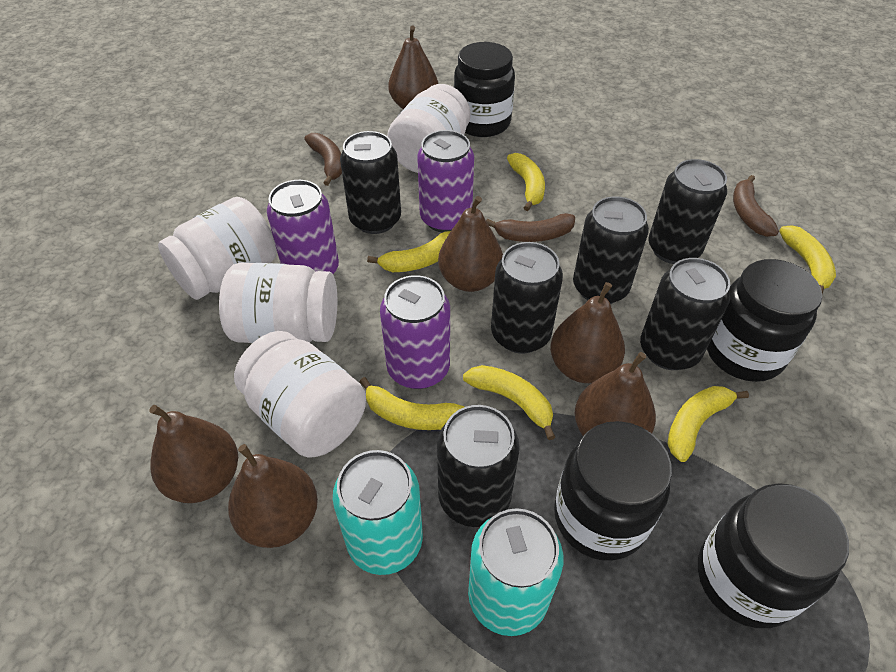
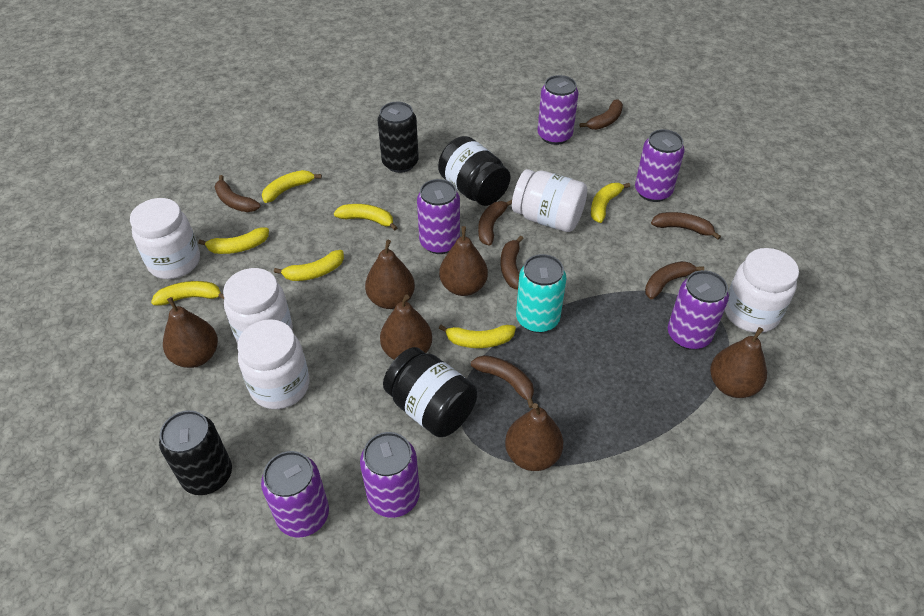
black can: [340,131,401,234] [437,405,520,527] [491,242,563,354] [573,196,649,304] [640,258,730,370] [648,159,727,264] = 6 -> [159,410,232,495] [378,102,419,173] = 2
black jar: [454,42,515,137] [554,421,672,561] [698,483,849,628] [707,259,822,382] = 4 -> [383,347,477,437] [438,136,510,206] = 2
brown banana: [304,133,342,186] [486,213,575,242] [733,175,779,237] = 3 -> [215,175,261,212] [471,355,534,408] [478,200,512,246] [500,236,524,289] [580,99,623,130] [645,261,704,299] [651,212,721,240] = 7
purple can: [267,180,339,274] [380,275,450,389] [417,130,474,233] = 3 -> [261,451,329,537] [360,432,420,518] [417,179,460,254] [537,75,579,145] [635,129,685,202] [668,270,729,350] = 6
turquoise can: [333,450,423,575] [468,508,563,636] = 2 -> [516,254,566,333] = 1
white jar: [158,197,277,300] [219,263,337,343] [234,331,366,458] [387,84,470,173] = 4 -> [130,198,200,279] [223,268,293,343] [237,319,310,409] [512,169,587,232] [725,248,799,333] = 5
yellow banana: [359,377,464,430] [367,231,451,272] [463,365,555,440] [507,153,545,211] [667,386,749,462] [779,225,836,294] = 6 -> [151,281,224,306] [198,228,269,254] [262,170,322,203] [274,250,344,281] [334,204,397,231] [439,325,516,348] [591,183,630,223] = 7

